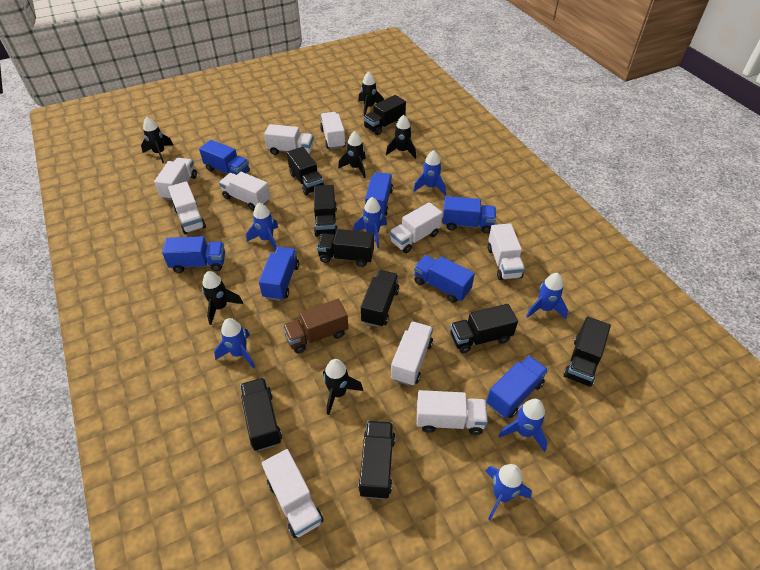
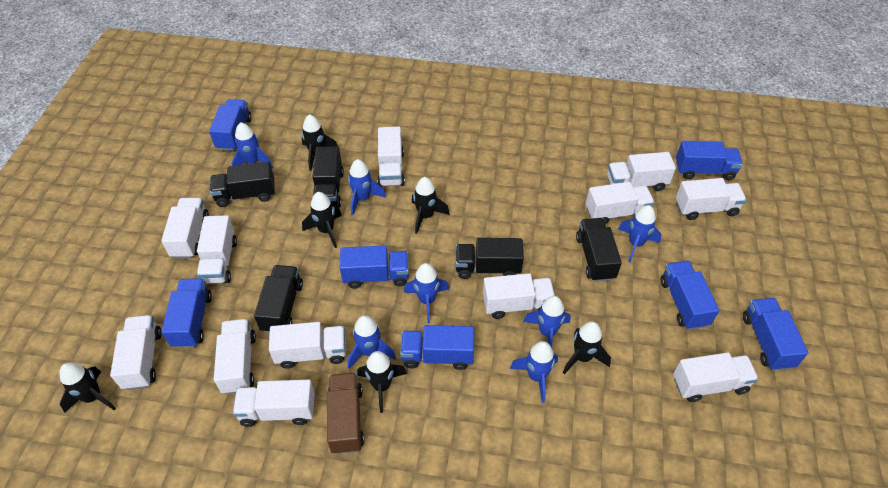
black truck: [240,378,282,451] [287,147,324,195] [314,185,338,237] [317,229,374,267] [358,421,395,499] [361,270,399,327] [363,95,406,135] [450,304,518,354] [563,316,611,387] = 9 -> [210,162,275,207] [254,265,303,333] [312,146,344,208] [456,238,524,279] [576,218,622,282] = 5
white truck: [154,158,197,200] [168,181,206,234] [219,172,270,211] [262,449,324,538] [264,124,314,155] [320,112,346,150] [389,202,442,253] [391,321,433,386] [417,390,488,435] [488,223,525,280] = 10 -> [110,315,162,390] [161,198,209,259] [197,215,237,284] [214,319,256,394] [233,380,315,427] [269,322,346,369] [377,127,405,187] [483,273,555,319] [586,182,655,224] [607,152,676,191] [673,352,759,402] [676,178,746,220] = 12

